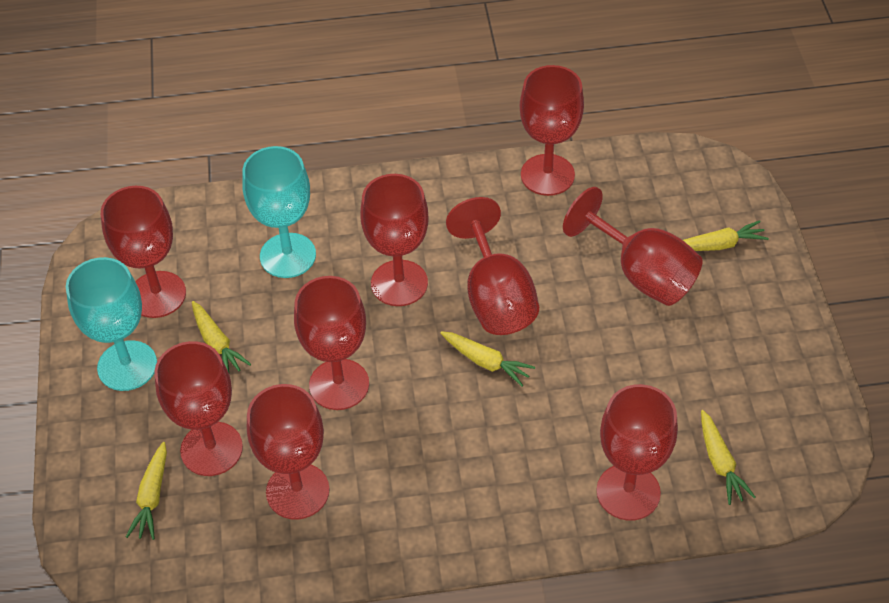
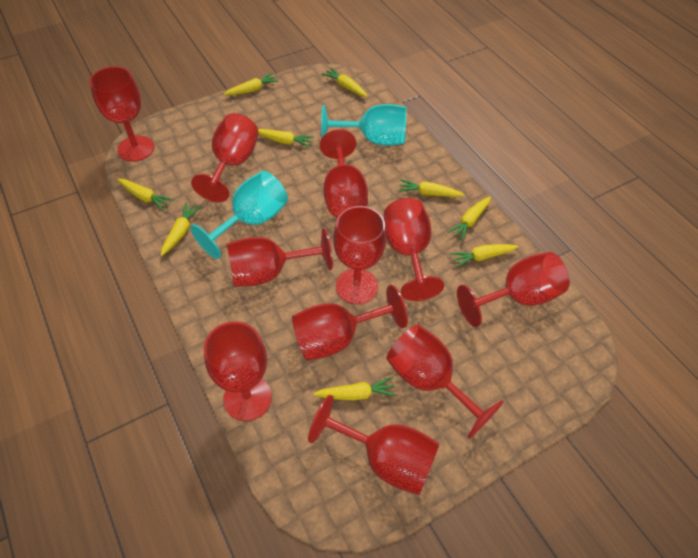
red goblet: [101,186,186,318] [154,341,243,476] [247,384,329,520] [294,276,369,410] [360,174,429,306] [446,197,539,335] [520,65,584,196] [563,187,703,306] [596,384,678,521] = 9 -> [90,66,154,162] [191,113,258,203] [204,321,272,421] [227,228,333,287] [292,285,408,361] [308,395,440,495] [320,129,368,218] [333,206,386,305] [384,198,444,301] [386,325,503,439] [457,252,569,327] = 11
yellow carrot: [126,442,167,540] [192,301,251,373] [440,331,535,387] [683,220,769,251] [701,410,756,505] = 5 -> [117,179,174,211] [161,203,201,256] [224,73,279,95] [258,129,314,148] [313,377,397,400] [322,68,368,97] [398,179,464,197] [448,197,491,241] [450,244,518,268] = 9

